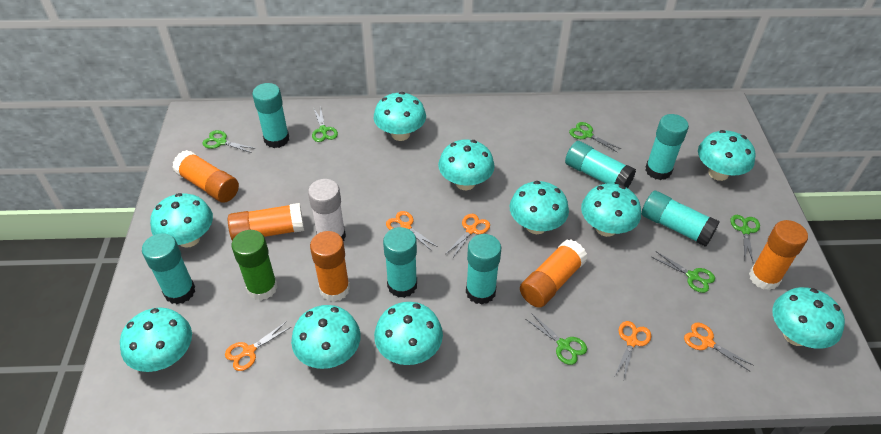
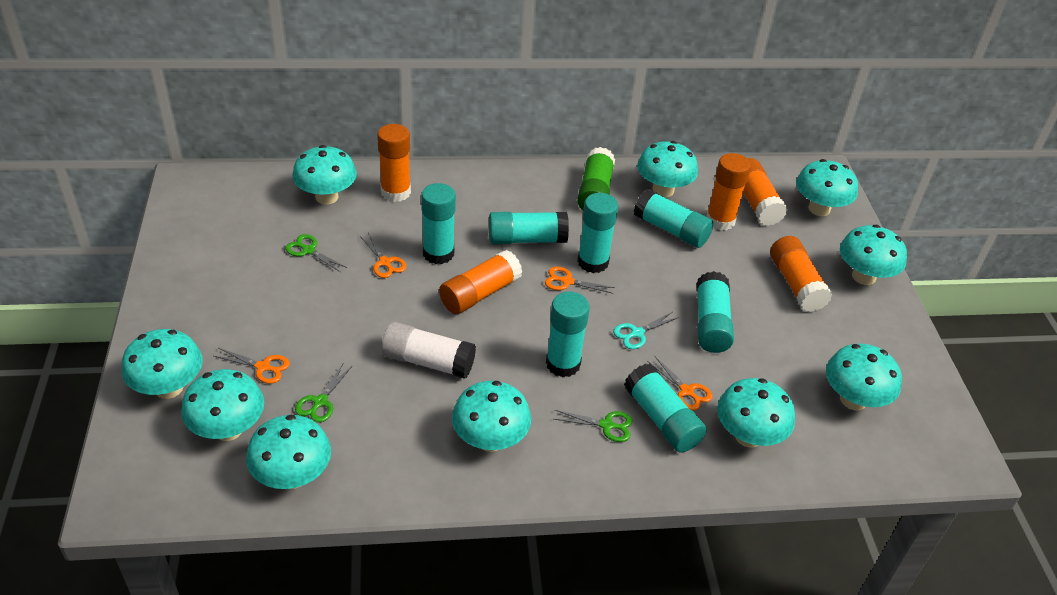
green scissors: [202,130,256,153] [312,106,338,142] [526,313,587,365] [569,122,621,153] [652,251,715,293] [730,215,760,261] = 6 -> [285,234,347,272] [295,364,353,422] [554,410,633,442] = 3
orange scissors: [225,321,291,371] [386,211,438,251] [446,214,490,259] [615,321,651,379] [684,323,754,372] = 5 -> [214,348,290,384] [360,233,407,278] [545,267,615,294] [647,357,712,411] = 4
turquoise scissors: none = 0 -> [613,312,679,349] = 1

